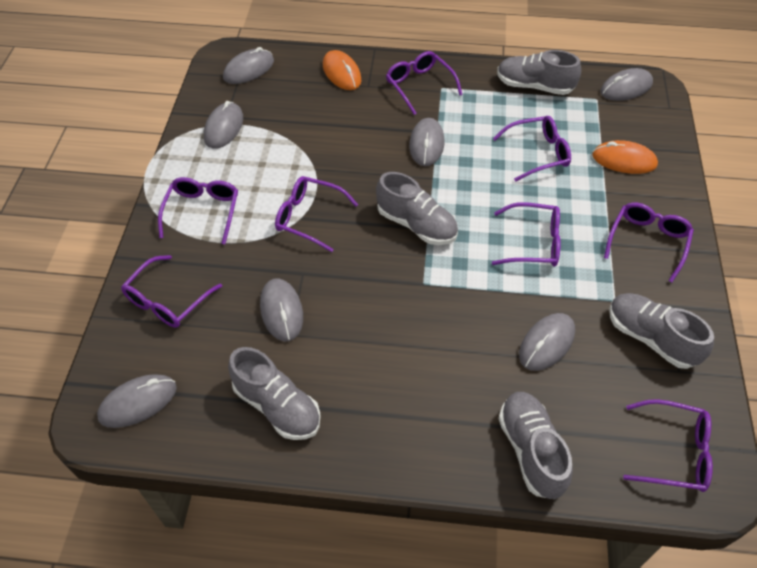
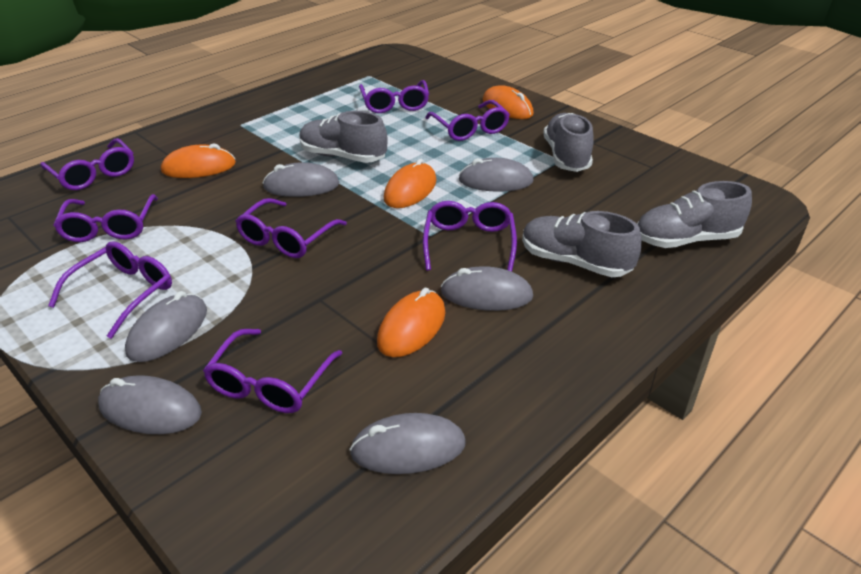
grey mouse: [97,374,177,428] [204,101,243,149] [223,47,274,84] [260,279,303,341] [409,118,444,166] [519,313,575,371] [600,68,653,101] = 7 -> [98,375,202,434] [125,291,207,362] [263,162,340,197] [349,413,466,474] [441,266,533,311] [458,158,534,192] = 6
grey shoe: [228,347,321,440] [376,172,458,245] [497,50,581,95] [498,392,573,499] [609,293,714,369] = 5 -> [299,111,388,163] [522,211,642,277] [543,113,594,172] [637,181,752,248] = 4
orange mouse: [323,50,362,90] [592,140,658,174] = 2 -> [161,143,236,178] [377,288,445,357] [384,159,436,208] [483,85,534,119] = 4

